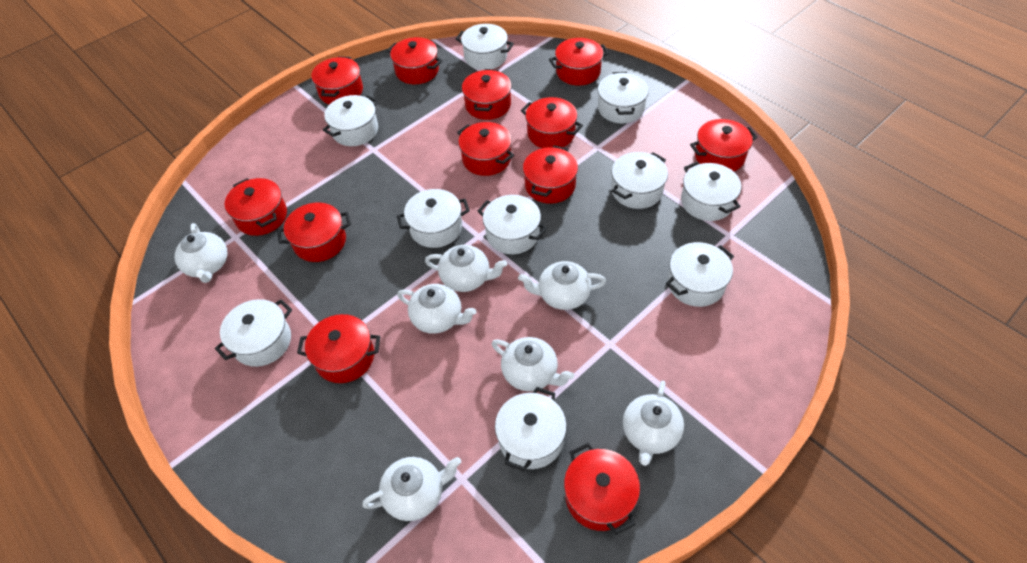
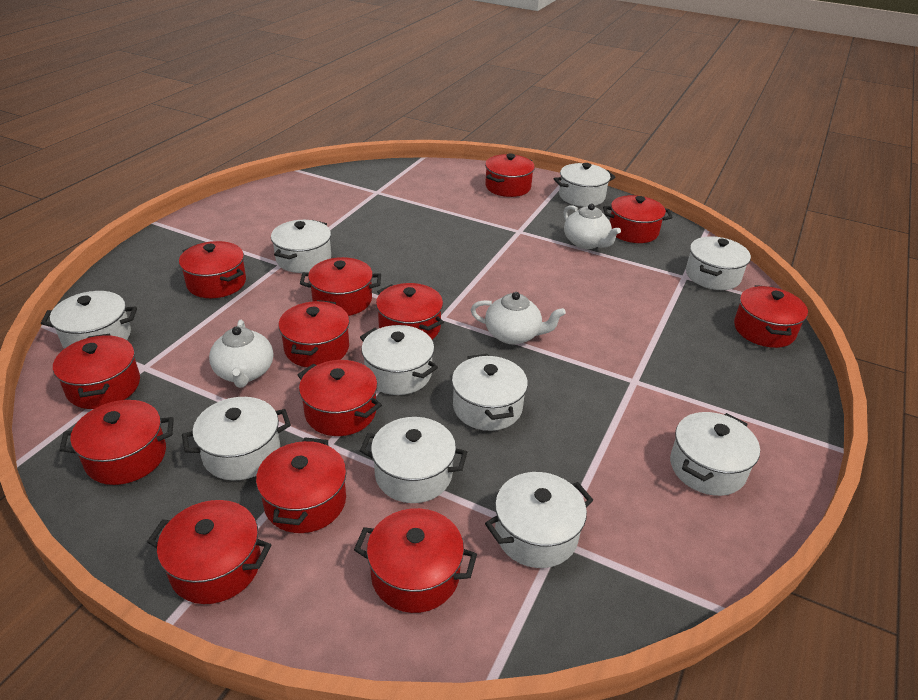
red pot: [224,178,287,236] [277,202,351,262] [297,314,380,383] [311,56,363,105] [387,37,442,84] [457,122,514,176] [462,69,512,120] [521,97,583,148] [523,145,578,204] [549,38,609,86] [564,443,640,535] [690,119,758,171] = 12 -> [53,334,140,409] [59,400,174,485] [147,500,271,604] [179,241,246,298] [256,437,346,533] [278,300,350,367] [298,360,382,436] [300,257,381,316] [354,508,477,613] [376,283,444,339] [485,154,535,197] [603,195,673,243] [734,285,808,348] = 13
white teapot: [174,223,228,283] [362,457,461,521] [397,284,476,334] [425,245,507,292] [492,337,574,391] [518,261,606,310] [623,380,684,466] = 7 -> [209,320,273,388] [471,292,566,345] [563,204,621,249] = 3

